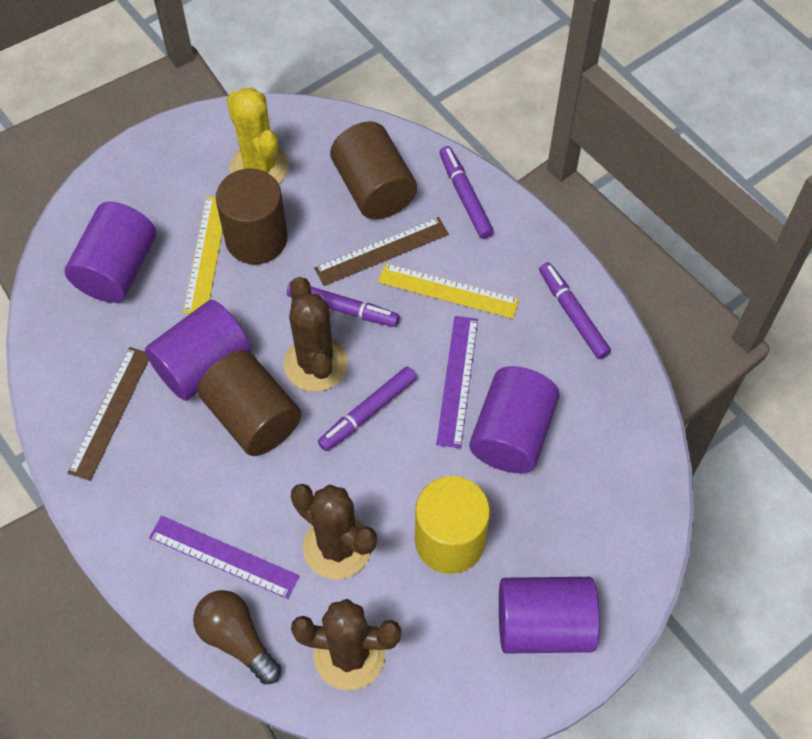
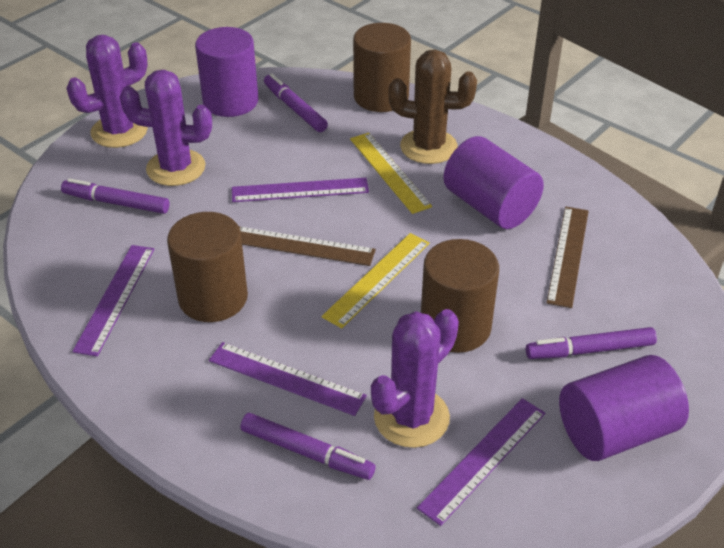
brown cactus: [284,277,348,392] [291,484,377,579] [291,599,401,690] = 3 -> [389,50,477,164] = 1
brown light bulb: [193,590,281,684] = 1 -> none = 0
purple cactus: none = 0 -> [66,35,148,148] [120,70,212,186] [371,309,459,448] = 3
purple cylinder: [65,202,156,303] [145,300,251,401] [469,366,560,473] [499,577,600,654] = 4 -> [195,27,259,117] [443,136,544,229] [559,355,689,461] = 3
purple ruler: [149,516,299,599] [436,316,478,448] = 2 -> [72,245,154,357] [209,342,367,416] [232,178,369,202] [417,398,545,526] = 4
yellow cactus: [226,88,289,184] = 1 -> none = 0
yellow cylinder: [415,476,490,574] = 1 -> none = 0

